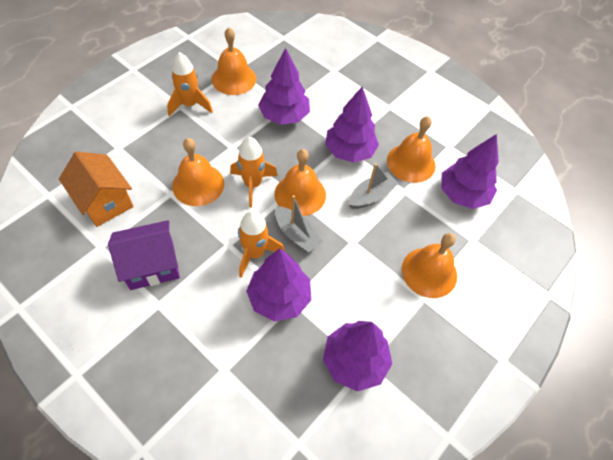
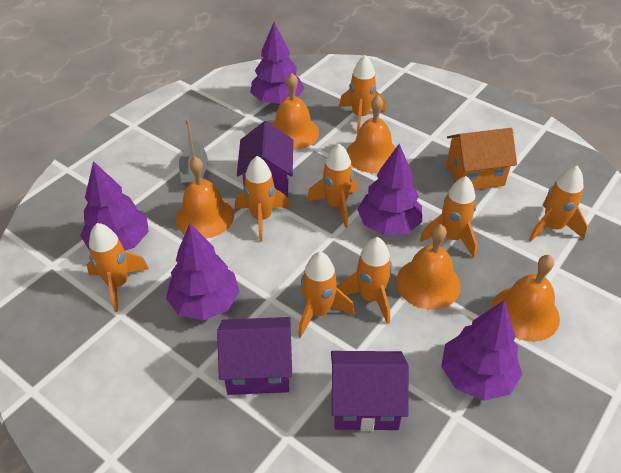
grey boat: [275,195,323,252] [349,163,399,209] = 2 -> [179,119,208,187] = 1
orange rocket: [167,52,213,116] [230,137,278,208] [238,210,285,278] = 3 -> [87,223,149,312] [235,156,289,242] [298,252,354,338] [307,144,357,228] [338,237,392,324] [339,55,386,133] [420,176,477,258] [529,166,588,241] = 8
purple house: [108,220,180,290] = 1 -> [217,317,292,395] [237,121,293,198] [331,351,409,431] = 3

